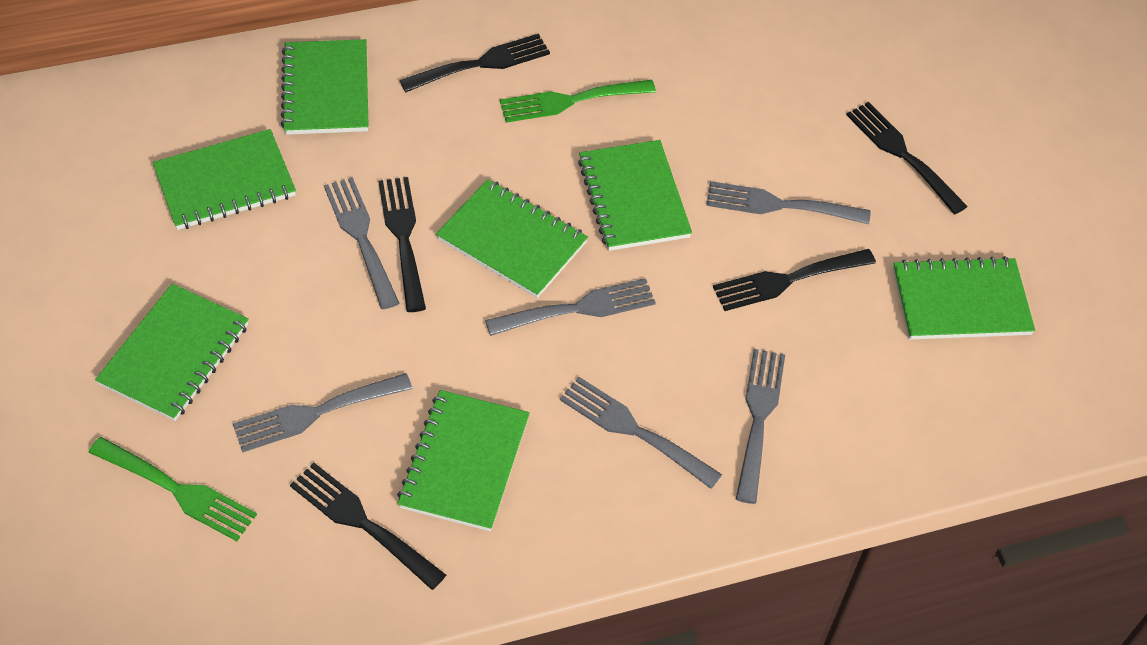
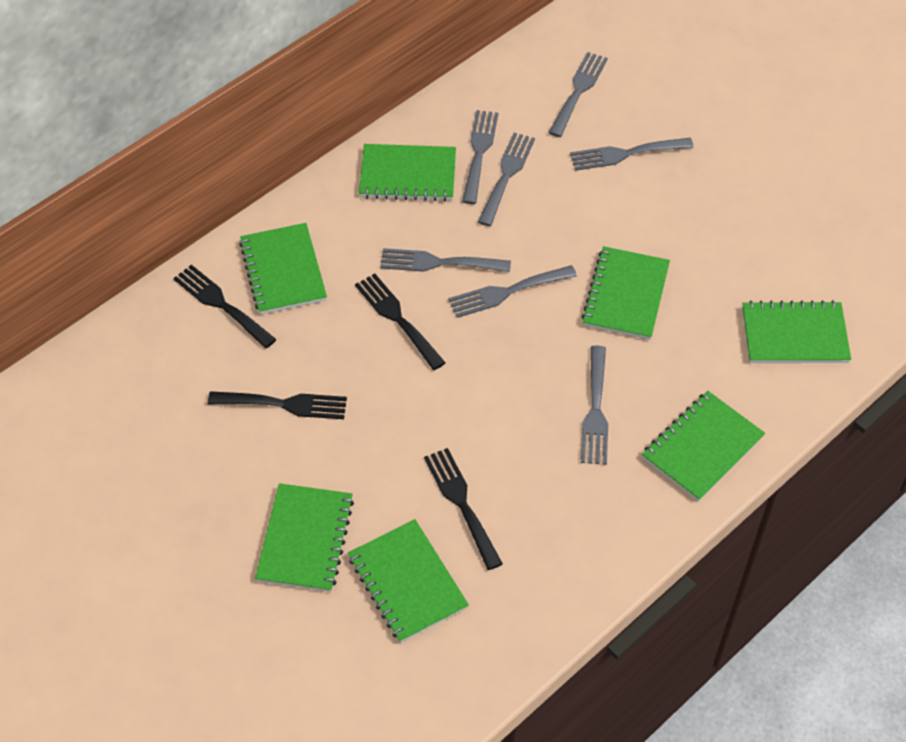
black fork: [290,463,446,590] [378,177,426,312] [399,33,550,92] [713,249,876,311] [846,102,968,214] = 5 -> [173,265,277,349] [208,391,347,419] [355,273,445,370] [424,448,503,570] = 4
green fork: [88,437,257,541] [500,80,656,123] = 2 -> none = 0
grey fork: [233,373,413,453] [324,177,399,309] [485,278,656,336] [560,377,722,489] [706,181,871,224] [736,349,785,504] = 6 -> [380,248,511,272] [448,265,577,318] [462,110,498,204] [478,133,535,226] [548,52,608,137] [570,138,694,171] [581,345,608,465] = 7

